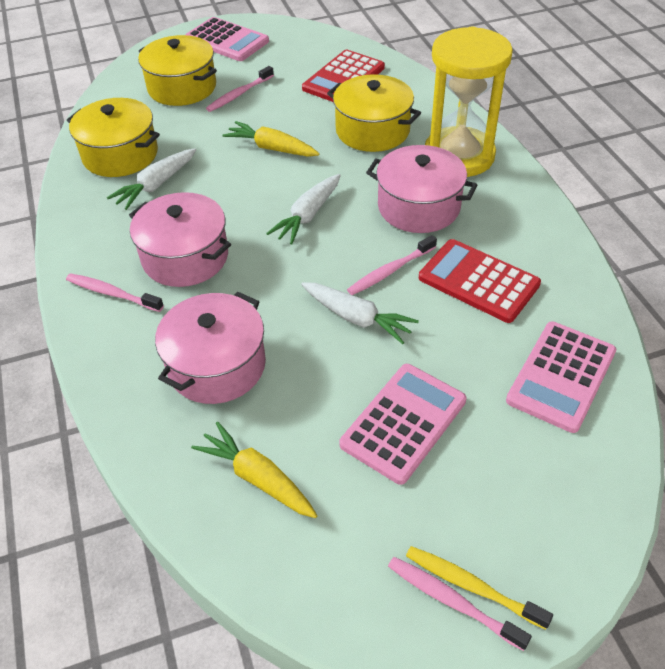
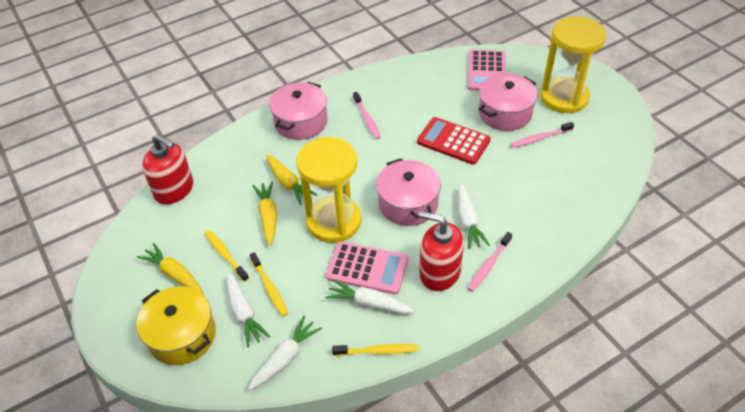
pink calculator: [185,17,269,61] [340,364,467,485] [506,321,616,433] = 3 -> [326,242,408,295] [468,50,506,91] = 2
pink toothbrush: [66,273,164,312] [206,66,274,112] [347,235,437,295] [388,557,532,651] = 4 -> [353,92,381,139] [467,232,512,292] [511,122,574,148] = 3
red calculator: [302,50,385,102] [419,239,541,323] = 2 -> [417,117,491,165] = 1
red soap dispenser: none = 0 -> [142,134,193,205] [418,211,464,291] = 2
white carrot: [107,149,196,210] [266,174,341,244] [301,282,419,344] = 3 -> [227,273,270,347] [248,316,322,391] [325,279,415,314] [458,184,490,249] = 4
yellow carrot: [191,421,318,518] [222,121,320,157] = 2 -> [137,243,203,294] [252,181,277,246] [266,154,317,205] = 3
yellow hourglass: [425,26,513,177] = 1 -> [296,137,361,243] [540,16,606,113] = 2
yellow pot: [67,98,160,177] [138,35,217,106] [327,74,421,152] = 3 -> [136,286,216,365] = 1
yellow toothbrush: [406,546,553,630] = 1 -> [205,230,249,282] [250,252,288,316] [332,344,419,356] = 3

